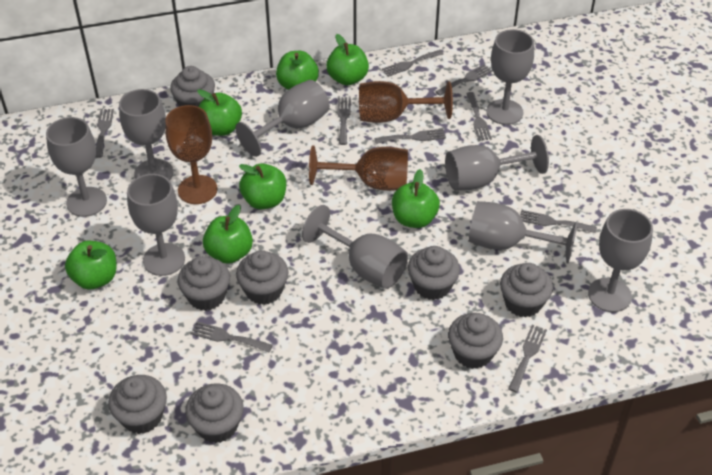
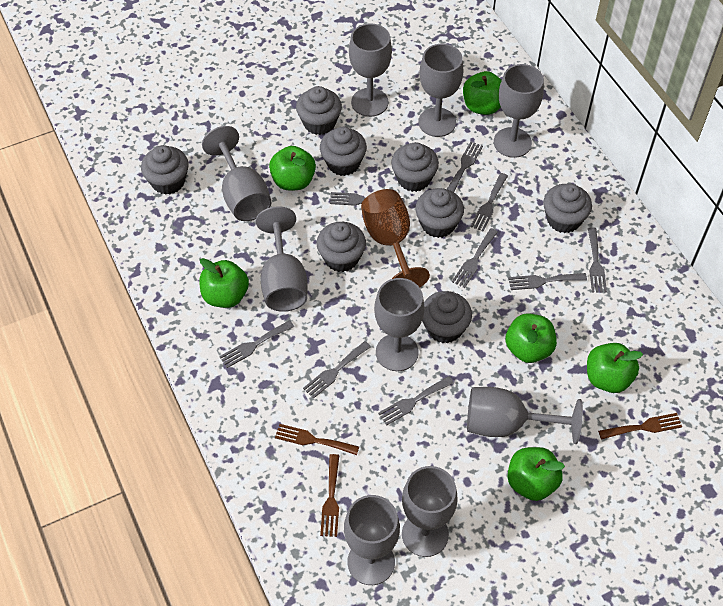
brown fork: none = 0 -> [275,424,359,455] [320,454,339,537] [598,413,682,440] = 3
brown goblet: [166,105,218,204] [309,145,408,191] [359,81,453,123] = 3 -> [361,189,430,287] = 1
green apple: [65,241,116,289] [197,89,242,136] [203,205,253,264] [239,163,286,209] [276,51,319,90] [326,34,369,86] [392,169,440,228] = 7 -> [199,258,249,308] [269,146,316,190] [463,71,502,115] [505,313,557,363] [507,447,565,501] [587,343,643,393] = 6

